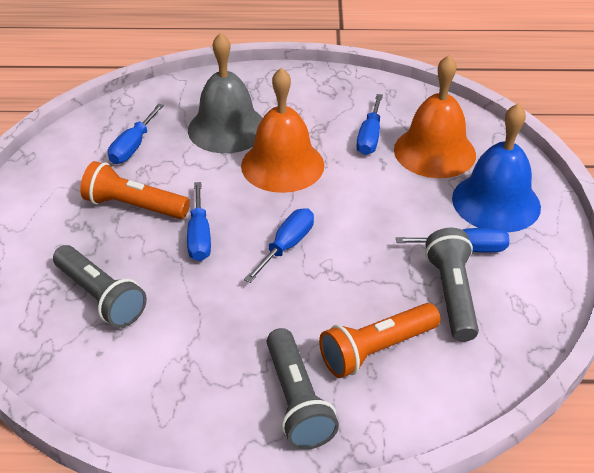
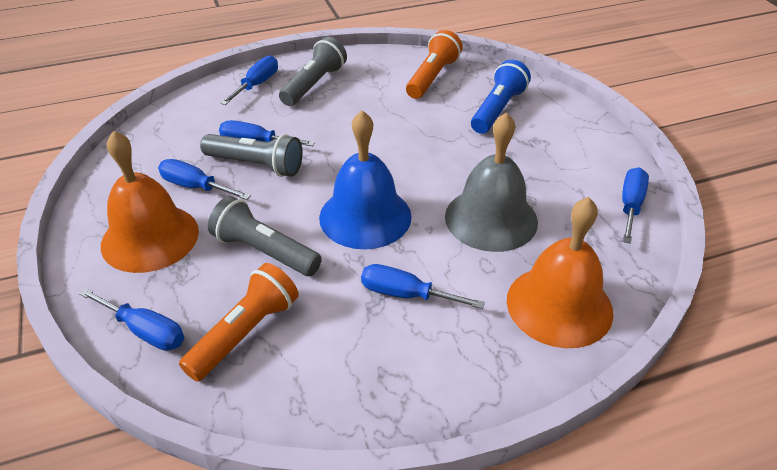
blue flashlight: none = 0 -> [471,60,531,134] = 1
blue screwdriver: [108,104,164,164] [187,182,211,261] [244,208,314,283] [356,94,383,155] [396,228,510,252] = 5 -> [79,288,184,351] [158,159,251,200] [219,120,315,146] [220,55,278,105] [361,264,485,309] [622,167,649,244] = 6

